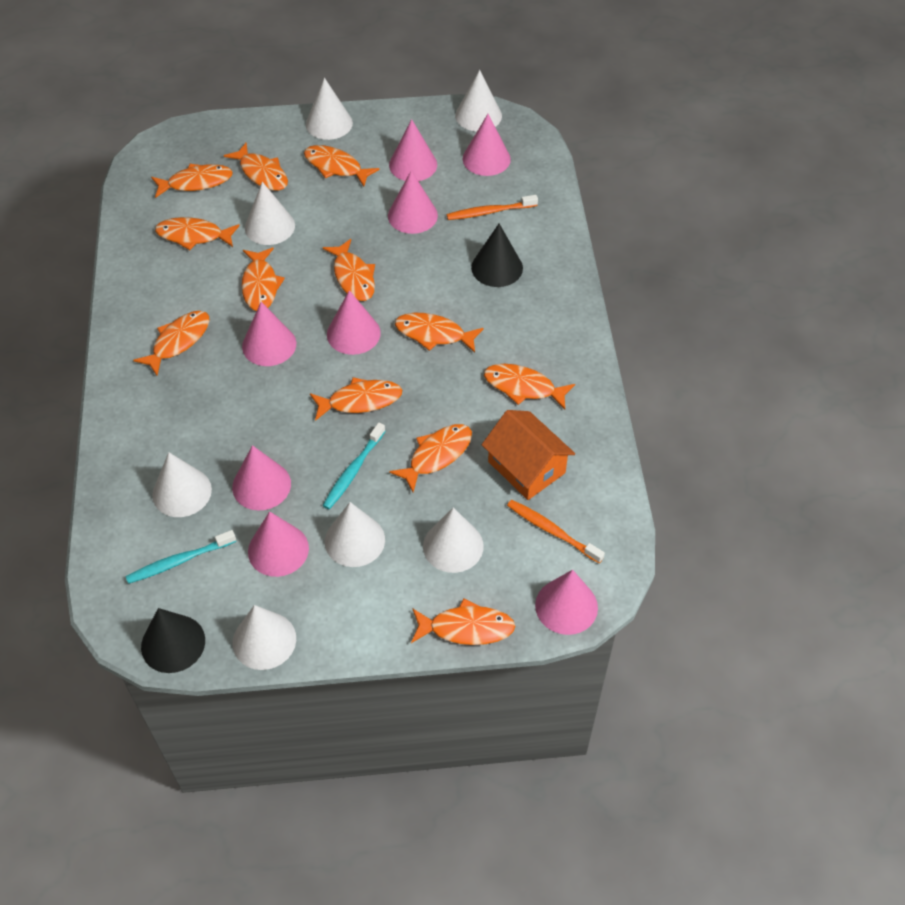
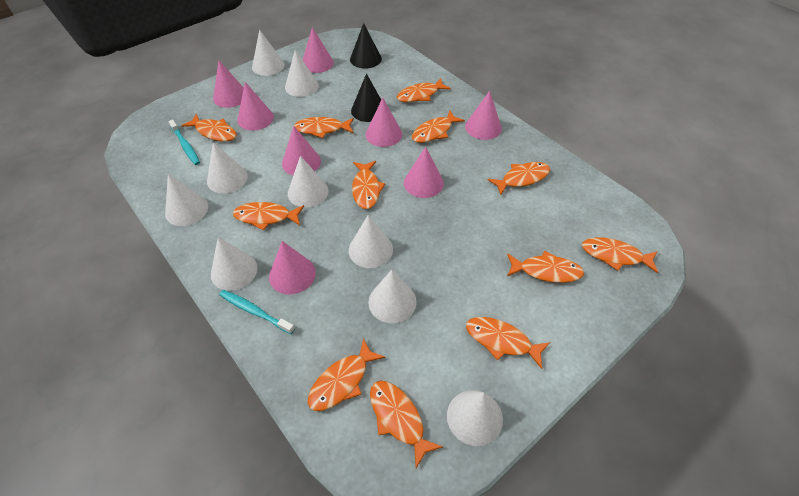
orange house: [482,410,575,500] = 1 -> none = 0
orange toothbrush: [447,195,538,220] [507,500,605,563] = 2 -> none = 0
white cone: [152,452,212,517] [233,605,296,670] [245,182,295,245] [306,78,353,140] [325,502,385,567] [423,507,484,573] [455,70,502,131] = 7 -> [165,174,208,226] [207,142,248,193] [211,237,258,291] [252,30,285,76] [285,50,319,97] [288,156,329,208] [349,215,393,268] [368,270,417,323] [447,390,503,446] = 9

